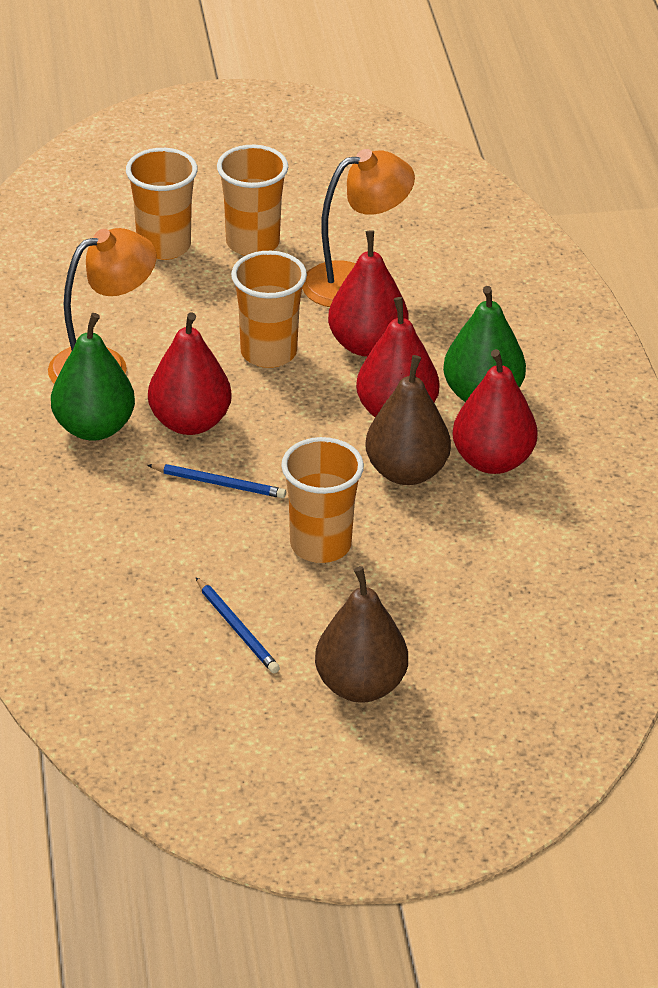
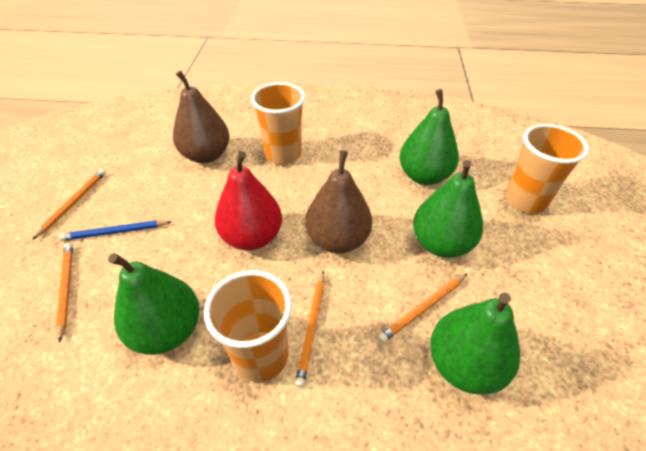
blue pencil: [147,464,286,498] [196,577,280,673] = 2 -> [59,220,171,241] = 1
green pear: [51,313,135,441] [443,286,526,402] = 2 -> [108,253,200,355] [399,89,459,185] [413,160,483,258] [430,292,521,395] = 4
orange cup: [126,148,198,260] [217,145,288,256] [231,251,307,368] [281,437,364,563] = 4 -> [204,270,292,382] [251,82,305,165] [505,124,589,213] = 3
orange lamp: [48,228,156,384] [302,149,415,307] = 2 -> none = 0
orange pencil: none = 0 -> [32,169,106,240] [56,243,73,343] [295,271,325,387] [378,274,467,343] = 4
red pear: [148,312,232,435] [328,230,408,357] [356,297,439,417] [452,349,538,474] = 4 -> [215,151,282,250] = 1

